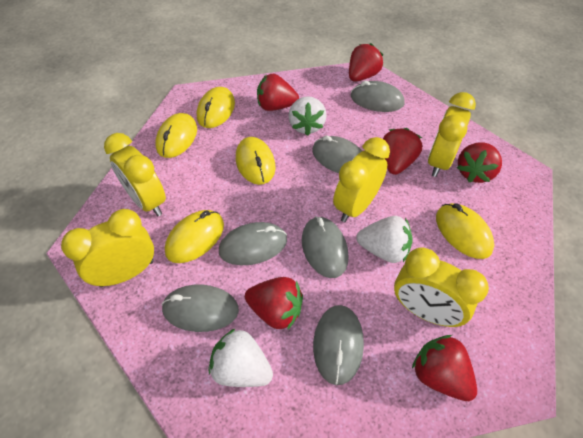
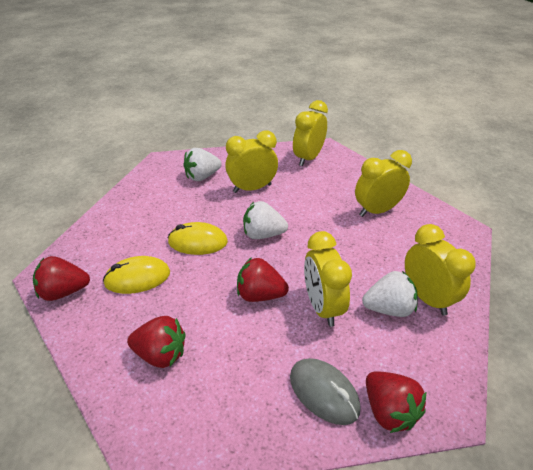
grey mouse: [161,285,239,332] [219,222,287,265] [302,216,349,278] [312,135,362,173] [313,305,364,385] [351,81,404,112] = 6 -> [290,358,361,425] = 1
red strawberry: [245,277,303,330] [257,74,299,111] [349,43,383,82] [383,128,422,175] [412,335,477,401] [457,142,502,183] = 6 -> [33,256,90,301] [127,316,185,368] [237,257,289,302] [366,371,427,433] = 4
yellow mouse: [155,113,197,158] [165,210,224,263] [197,87,235,128] [236,137,276,185] [436,203,494,259] = 5 -> [103,256,170,294] [168,222,228,255] = 2

